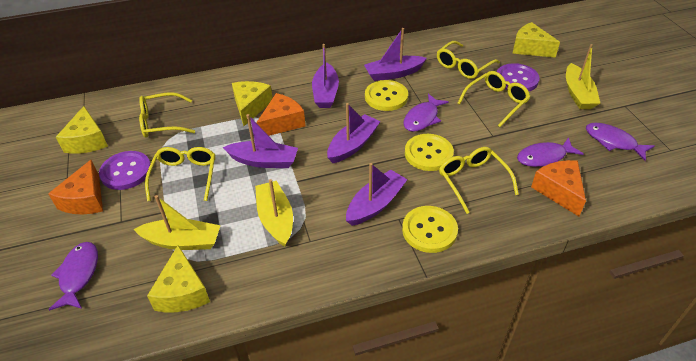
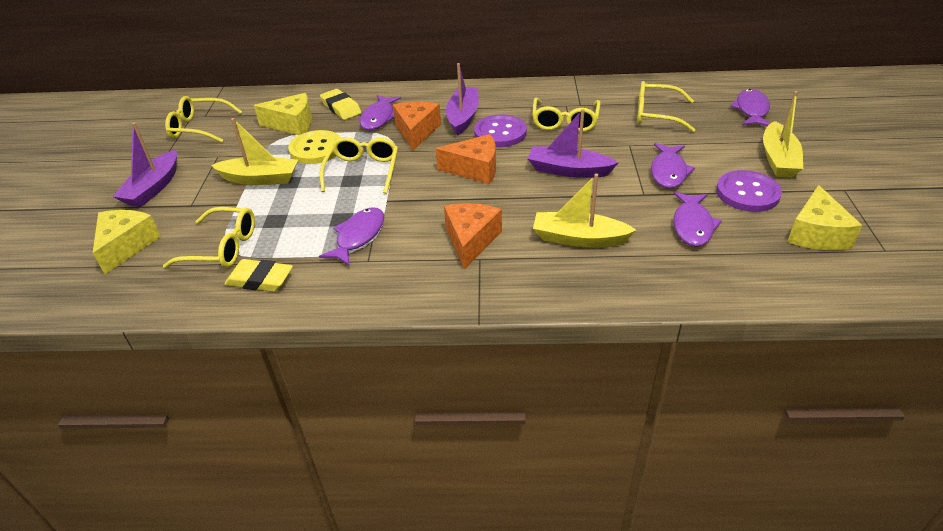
purple boat: [223,114,298,168] [312,44,339,108] [327,103,381,163] [346,163,408,226] [364,28,427,81] = 5 -> [113,122,177,207] [446,63,479,136] [528,109,618,178] = 3
purple fish: [48,242,98,311] [404,94,449,132] [517,137,584,167] [586,122,655,161] = 4 -> [319,207,384,266] [359,95,401,130] [651,143,695,188] [673,192,722,247] [730,89,770,126] = 5
yellow button: [365,80,408,111] [402,206,458,253] [405,134,454,171] = 3 -> [288,130,341,164] = 1
yellow cheese: [56,106,108,154] [147,245,210,312] [232,81,272,126] [513,22,560,58] = 4 -> [93,210,161,274] [254,93,312,135] [787,185,862,250] = 3
yellow eraser: none = 0 -> [225,259,293,292] [320,89,362,120] = 2

